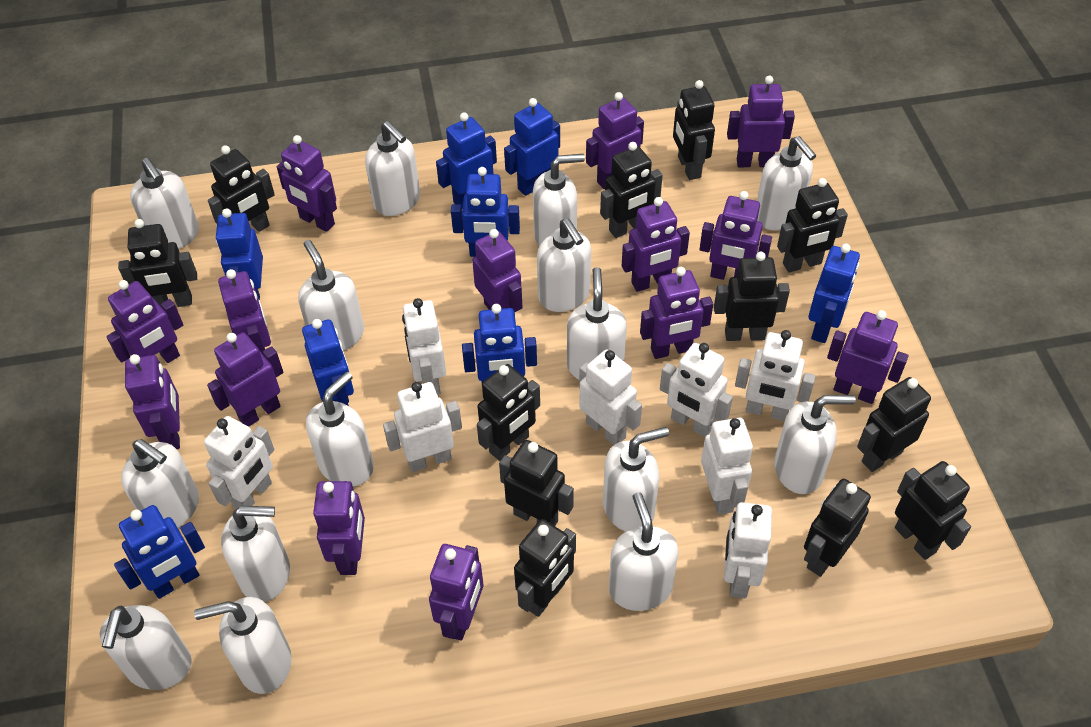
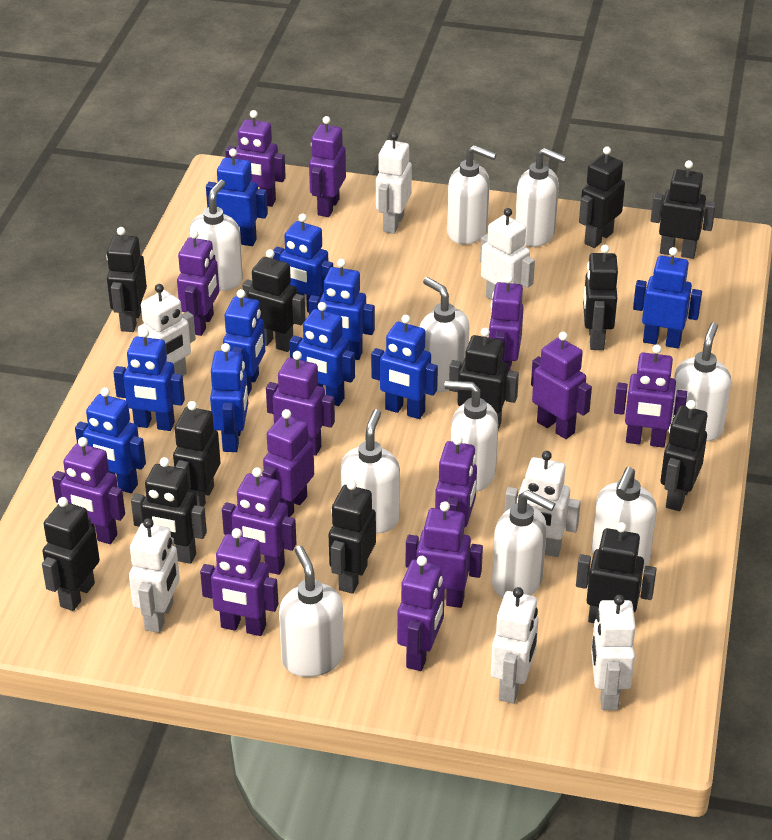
blue robot: [114,505,205,599] [216,208,263,300] [302,319,354,406] [436,112,497,209] [451,167,520,257] [462,304,537,383] [504,98,560,196] [808,244,860,343] = 8 -> [75,387,146,493] [113,328,185,431] [206,148,268,246] [210,343,248,452] [223,289,265,396] [273,213,333,312] [289,302,355,406] [309,259,375,360] [371,315,438,419] [633,247,702,348] = 10
white robot: [204,416,274,509] [383,382,462,472] [402,298,446,395] [579,349,642,445] [660,343,733,437] [701,418,753,515] [724,502,772,598] [735,330,815,421] = 8 -> [129,518,180,633] [138,284,196,376] [376,132,412,234] [480,208,535,300] [491,587,539,704] [504,451,581,557] [591,595,636,710] = 7
white soap dispenser: [100,605,192,690] [121,439,199,528] [130,158,199,249] [194,597,292,694] [221,506,290,602] [298,240,364,351] [306,372,374,486] [365,121,420,216] [533,154,585,246] [537,219,591,312] [567,267,627,380] [603,427,669,532] [609,492,679,611] [757,136,817,231] [774,395,856,494] = 15 -> [189,180,243,291] [279,546,344,677] [341,409,400,534] [420,277,469,392] [444,381,498,492] [447,145,497,244] [492,490,555,598] [515,148,567,247] [591,467,657,568] [671,322,731,442] = 10

